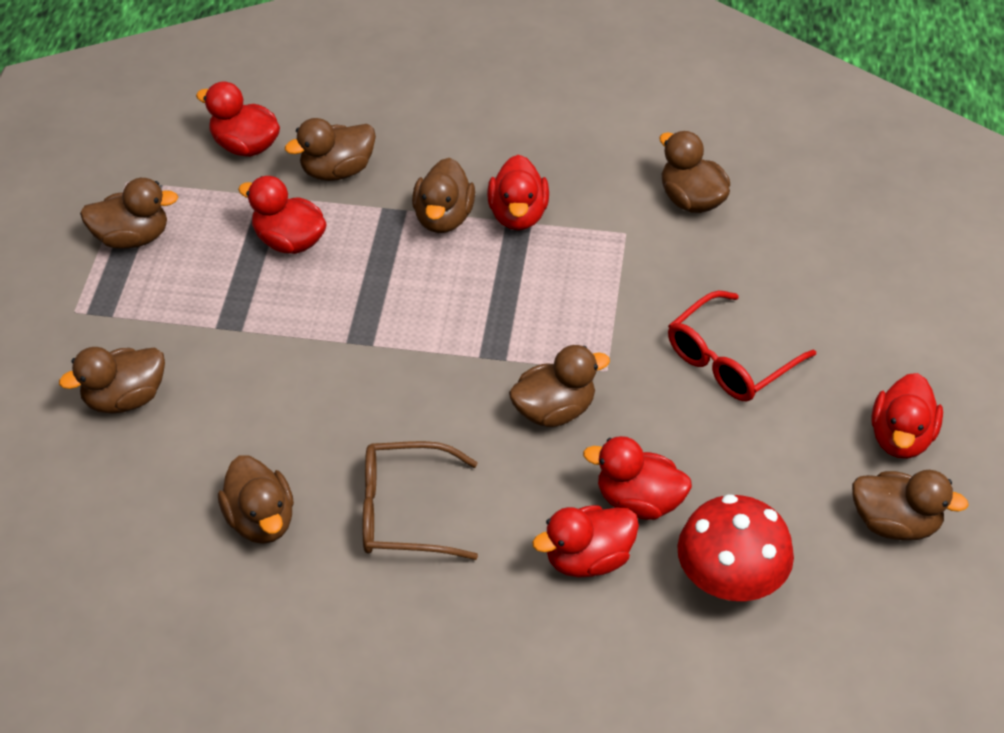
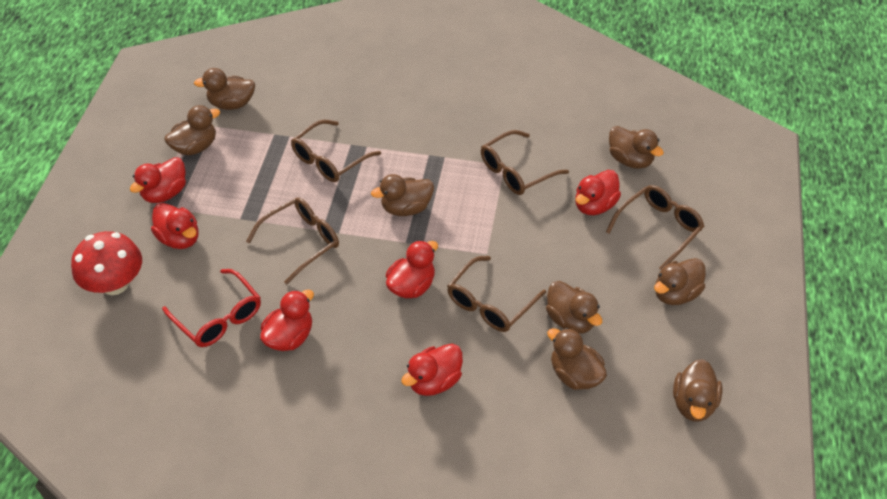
brown glasses: [363,441,478,560] = 1 -> [246,197,339,284] [291,120,381,182] [447,256,546,332] [481,130,569,195] [606,185,704,270] = 5

